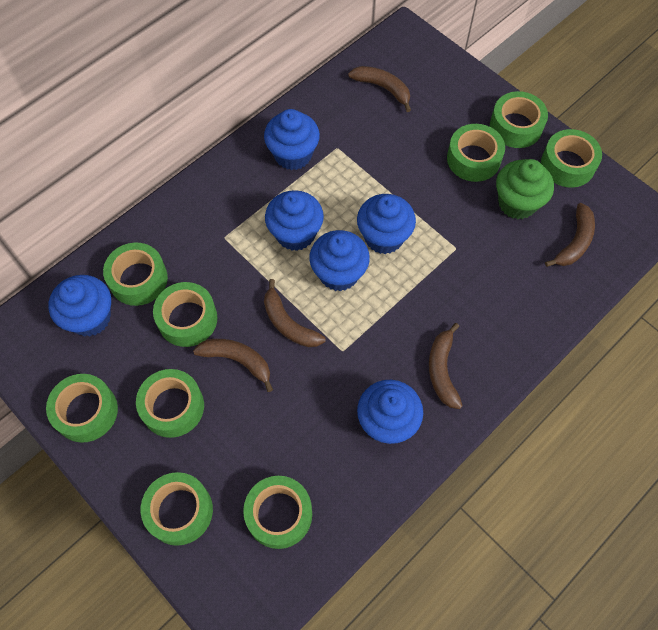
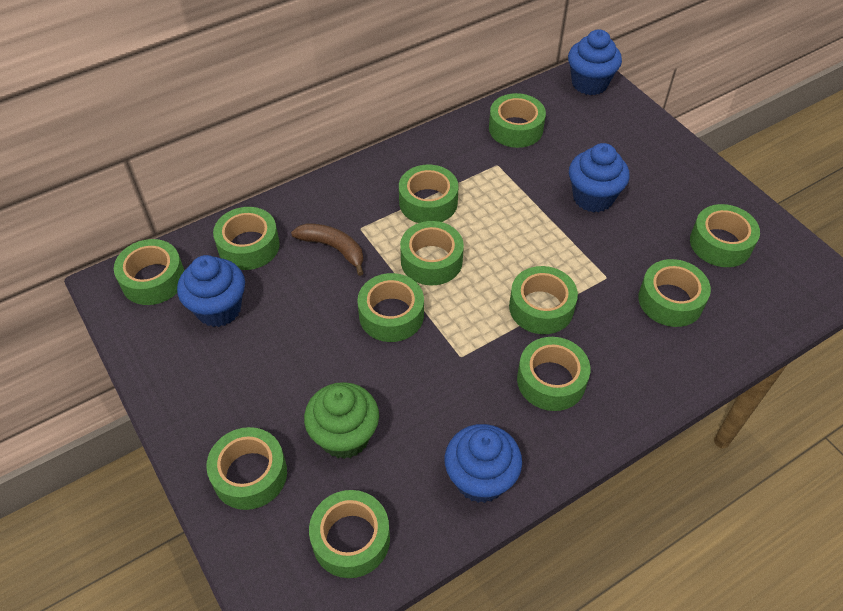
blue cupcake: [48,275,111,336] [264,109,320,170] [265,190,324,251] [309,230,370,291] [357,194,416,254] [357,380,423,444] = 6 -> [177,255,245,327] [445,424,522,503] [568,29,622,95] [569,143,630,212] = 4
brown banana: [193,339,273,392] [264,279,326,347] [348,66,411,112] [429,323,463,409] [545,203,595,267] = 5 -> [291,223,364,276] = 1
green tape: [46,374,118,443] [103,243,168,306] [136,369,204,438] [141,472,213,546] [153,282,218,347] [243,476,312,549] [447,124,505,182] [490,91,548,148] [541,129,602,188] = 9 -> [114,239,185,305] [206,427,287,510] [213,207,280,270] [309,490,390,578] [358,273,424,342] [399,165,458,223] [400,221,464,285] [489,93,546,148] [509,266,578,334] [517,337,590,411] [638,259,711,327] [690,204,760,267] = 12

